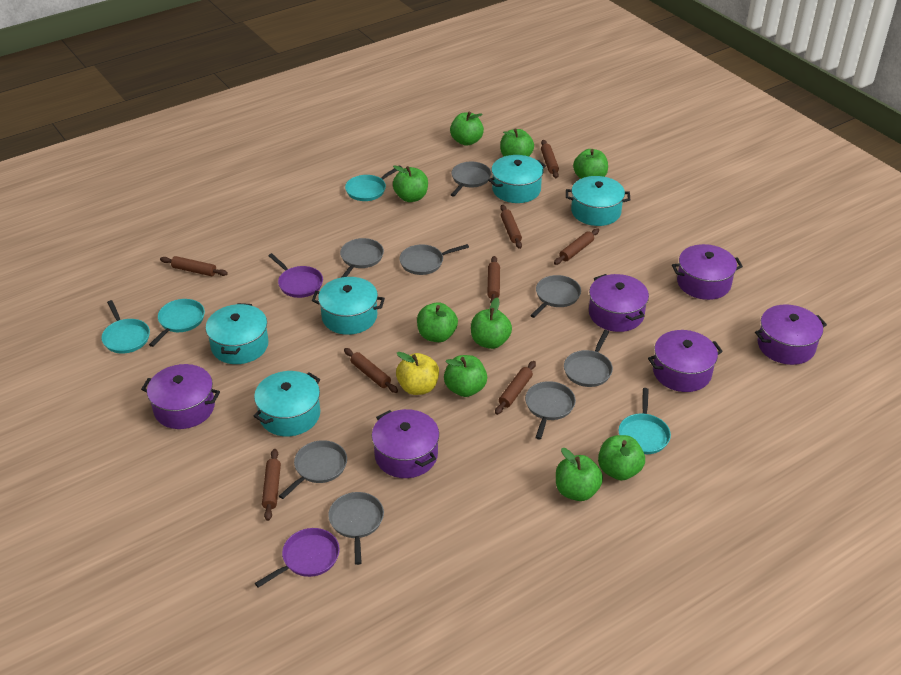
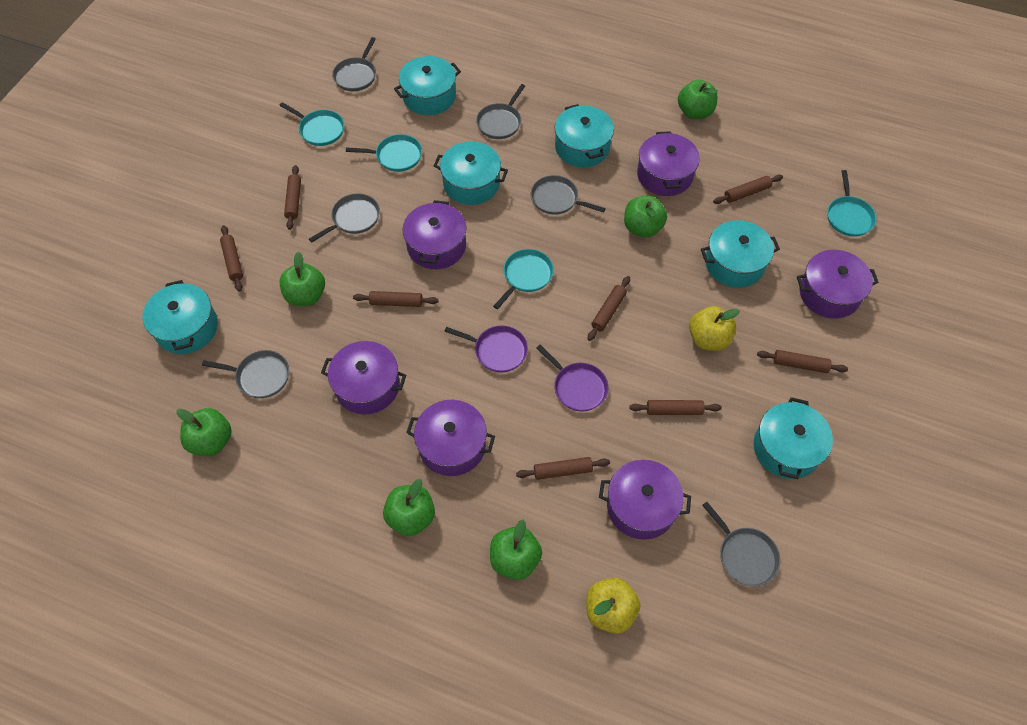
green apple: [393,165,428,202] [417,302,458,342] [444,355,487,397] [450,112,484,146] [471,298,512,349] [500,128,534,156] [556,448,603,501] [573,149,608,179] [598,435,645,480] = 9 -> [176,408,232,456] [279,251,325,306] [383,479,435,536] [490,520,542,580] [624,196,667,238] [678,80,718,119] = 6
grey pan: [279,440,347,499] [328,492,384,565] [340,238,384,277] [399,244,469,275] [451,162,491,197] [525,381,576,440] [530,275,581,318] [564,330,613,387] = 8 -> [202,350,289,398] [309,193,380,242] [332,37,376,91] [476,84,525,139] [531,175,606,215] [702,502,780,586] = 6
turquoise pot: [206,303,269,364] [254,371,320,436] [312,277,385,335] [488,155,546,203] [566,176,630,226] = 5 -> [143,280,218,354] [394,56,461,115] [434,142,508,205] [555,104,614,167] [701,220,780,288] [754,397,833,479] = 6
yellow apple: [396,352,439,395] = 1 -> [586,577,640,634] [689,306,740,351] = 2

